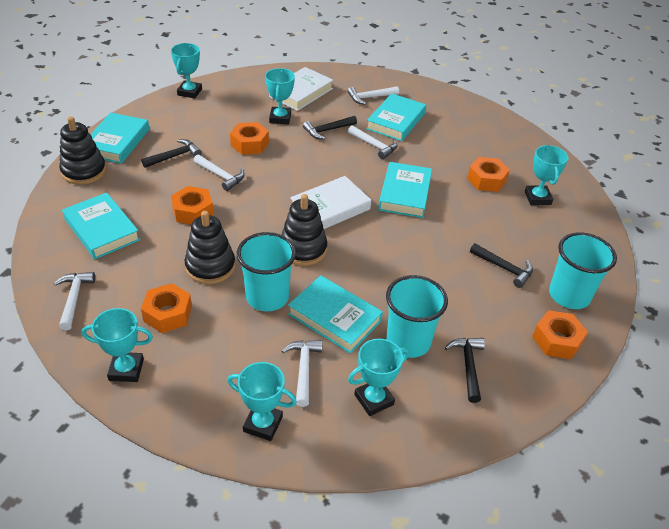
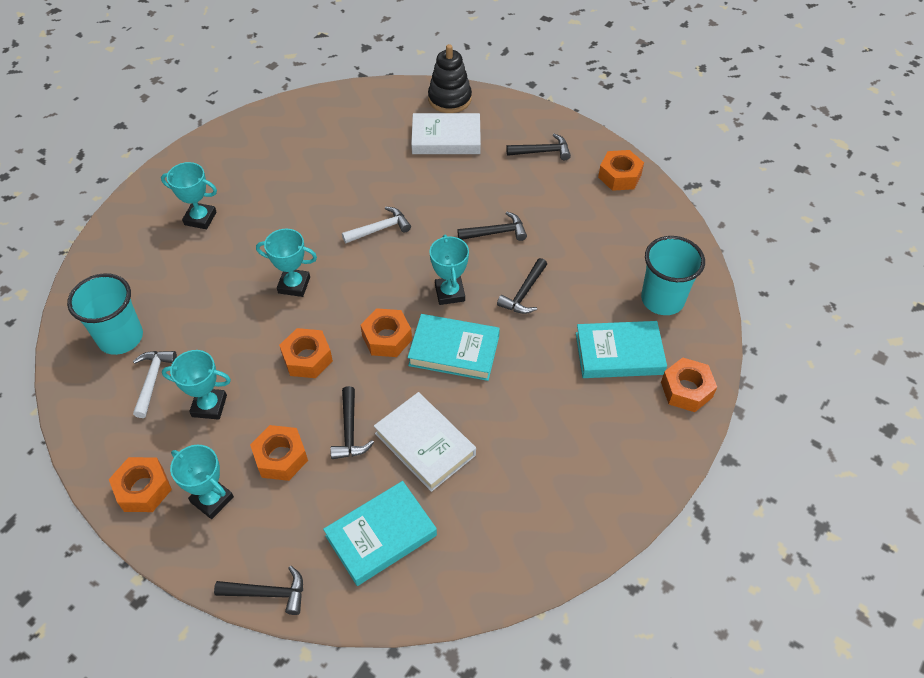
black hammer: [141,139,201,168] [303,116,357,139] [445,338,485,403] [470,243,533,288] = 4 -> [214,566,303,615] [330,386,374,459] [457,212,527,241] [497,258,547,314] [506,134,571,160] = 5
black stacking toy: [59,117,106,185] [185,211,235,284] [282,194,327,266] = 3 -> [428,44,472,113] = 1
orange nut: [141,283,192,333] [171,186,214,225] [230,122,269,155] [467,157,510,192] [532,310,588,359] = 5 -> [109,457,172,512] [250,425,308,481] [279,328,333,378] [360,308,412,357] [598,150,644,191] [661,357,717,412] = 6
turquoise book: [62,193,140,259] [90,112,149,164] [288,276,383,354] [366,93,426,141] [378,162,432,218] = 5 -> [323,481,437,586] [408,314,500,381] [576,321,667,378] = 3
turquoise cup: [237,232,296,312] [386,275,448,358] [549,232,617,309] = 3 -> [67,273,143,355] [641,236,705,315] = 2
turquoise trophy: [82,308,153,382] [171,43,202,99] [227,362,297,441] [265,68,295,125] [348,339,409,416] [525,145,569,205] = 6 -> [161,162,217,229] [162,350,231,420] [170,445,234,519] [256,229,317,297] [429,235,469,305] = 5
white hammer: [54,272,95,330] [193,154,245,191] [282,340,323,407] [347,86,399,105] [348,125,397,159] = 5 -> [133,351,177,418] [342,207,411,243] = 2

